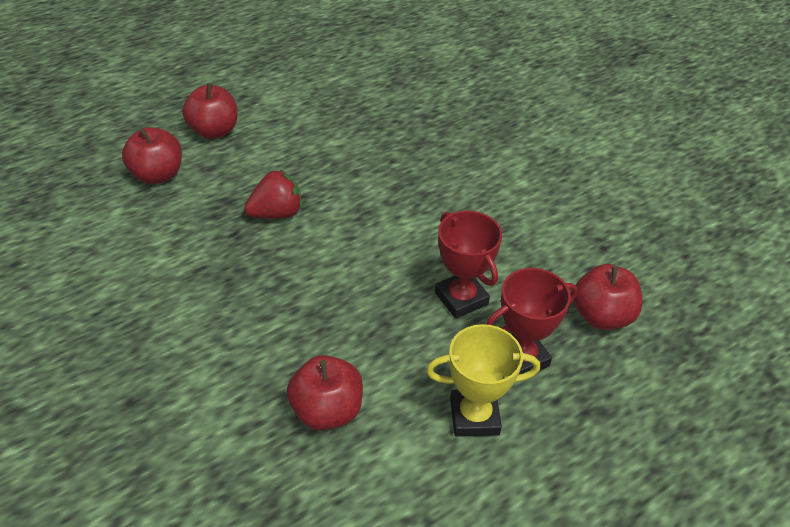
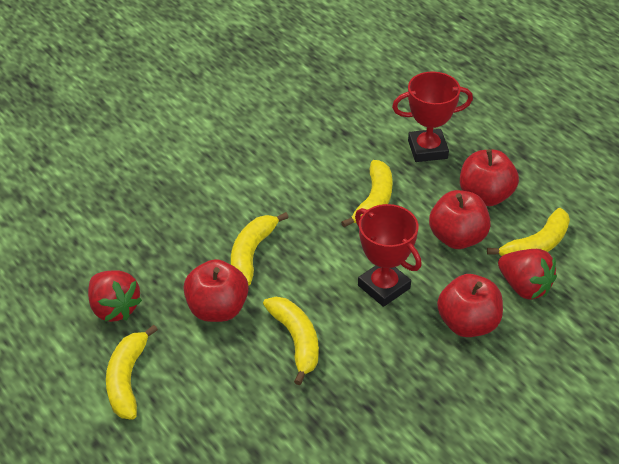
red strawberry: [244,170,302,219] = 1 -> [88,270,142,322] [498,249,557,299] = 2
yellow banana: none = 0 -> [106,325,158,420] [231,212,289,286] [263,297,319,385] [341,160,393,227] [487,208,570,256] = 5
yellow trophy: [426,324,540,437] = 1 -> none = 0

